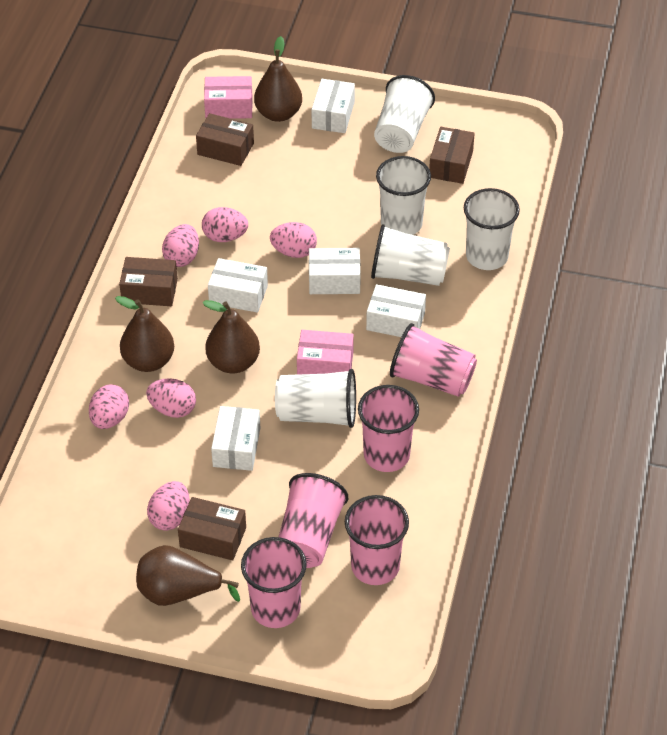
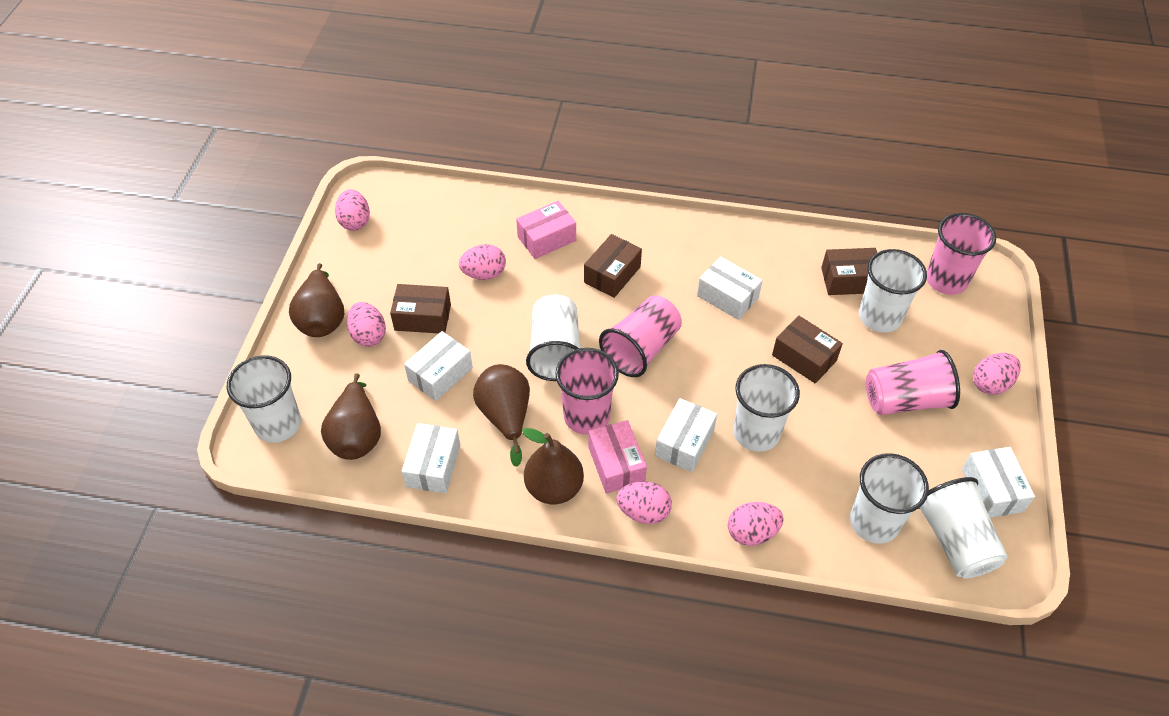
pink cup: [241,537,307,628] [279,473,348,568] [345,495,409,585] [358,385,419,472] [390,323,477,397] = 5 -> [555,348,619,435] [599,295,682,377] [866,350,960,415] [927,213,996,295] = 4
white cup: [275,369,356,428] [371,224,450,286] [374,75,435,153] [376,156,431,235] [464,188,520,270] = 5 -> [227,355,301,443] [526,295,581,381] [733,364,800,452] [850,453,929,544] [859,249,927,333] [919,477,1008,579] = 6

